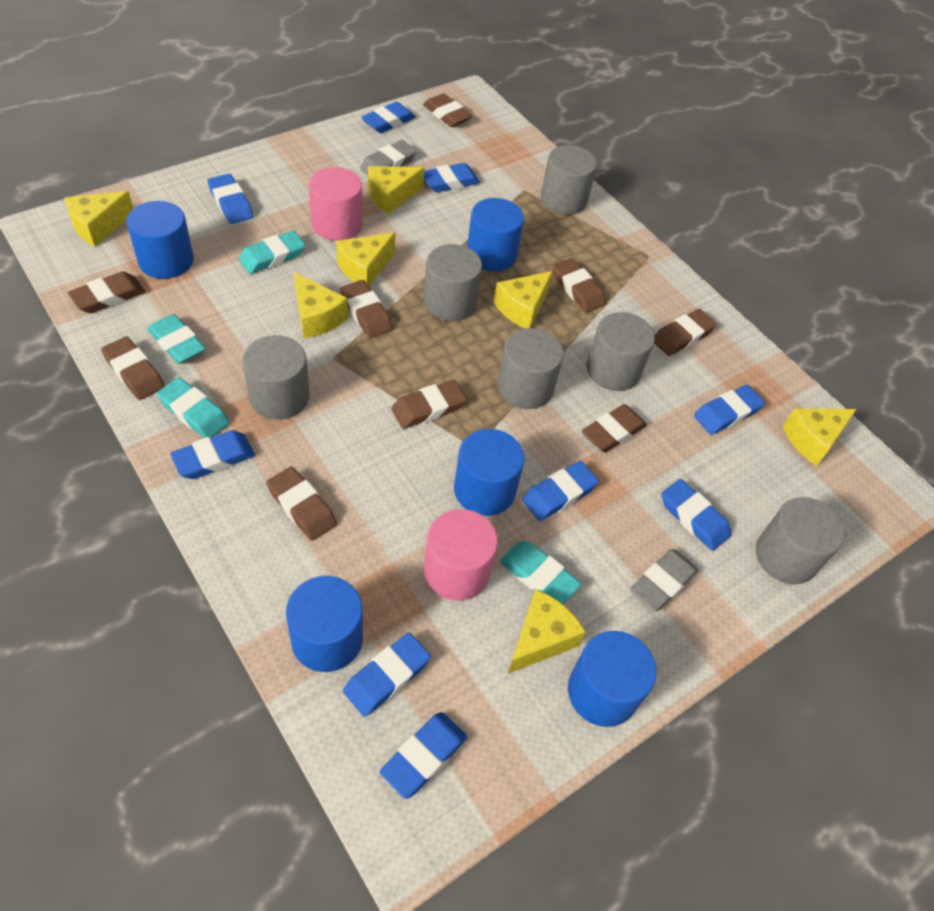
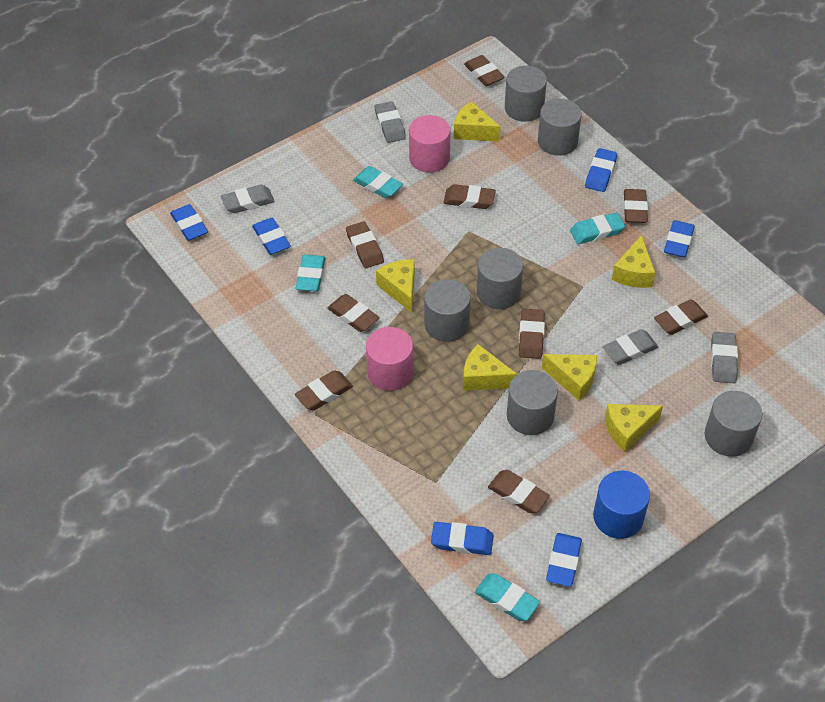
blue cylinder: [126,201,193,279] [286,576,363,672] [454,429,524,516] [467,198,524,272] [568,631,656,727] = 5 -> [593,471,650,539] = 1
blue eraser: [170,430,255,479] [207,174,253,224] [343,633,431,717] [361,102,415,133] [380,712,467,799] [424,163,480,192] [522,461,599,521] [661,479,731,551] [694,385,765,435] = 9 -> [170,204,208,241] [252,218,291,255] [431,522,493,555] [546,533,582,587] [585,148,617,192] [664,220,695,257] = 6
grey eraser: [360,140,417,175] [630,549,698,612] = 2 -> [221,185,275,213] [375,101,406,143] [603,329,658,365] [711,332,738,383] = 4
yellow cheese: [65,191,133,247] [294,273,348,338] [336,232,395,287] [368,166,424,214] [494,271,553,328] [508,589,586,674] [783,409,857,466] = 7 -> [376,259,415,313] [454,101,500,142] [463,344,517,391] [542,354,597,401] [605,404,663,452] [612,235,655,288] = 6

